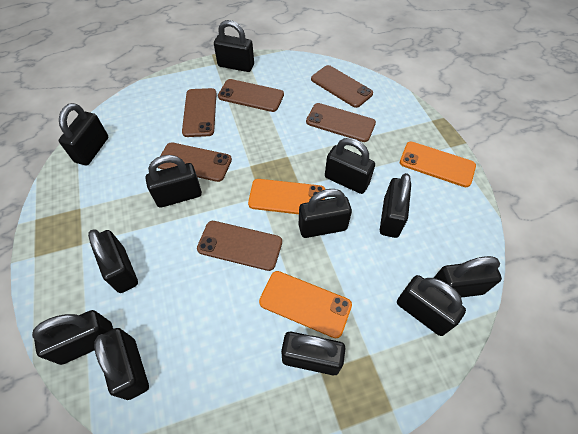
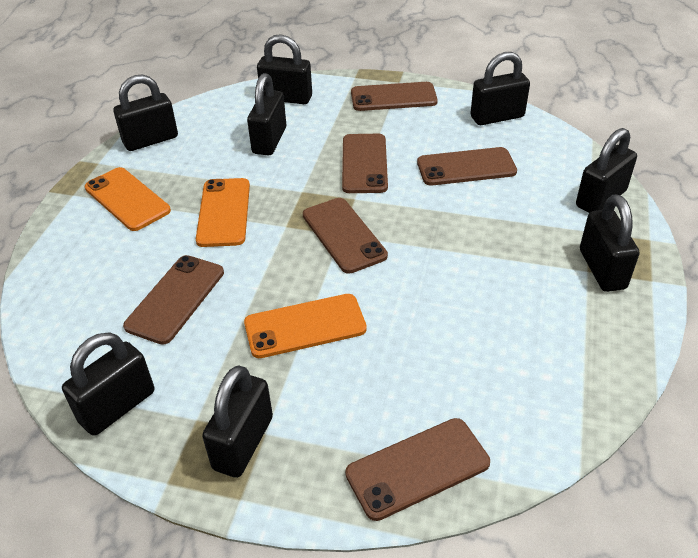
black padlock: [32,310,113,365] [59,103,108,165] [88,229,138,293] [94,328,149,400] [145,155,202,208] [214,20,254,72] [281,332,346,375] [298,189,352,238] [325,138,375,194] [380,173,411,238] [397,275,466,336] [434,256,502,298] = 12 -> [62,332,154,436] [113,75,178,151] [202,365,273,478] [247,73,286,156] [257,34,312,104] [471,52,530,125] [576,128,637,213] [580,195,639,292] = 8

